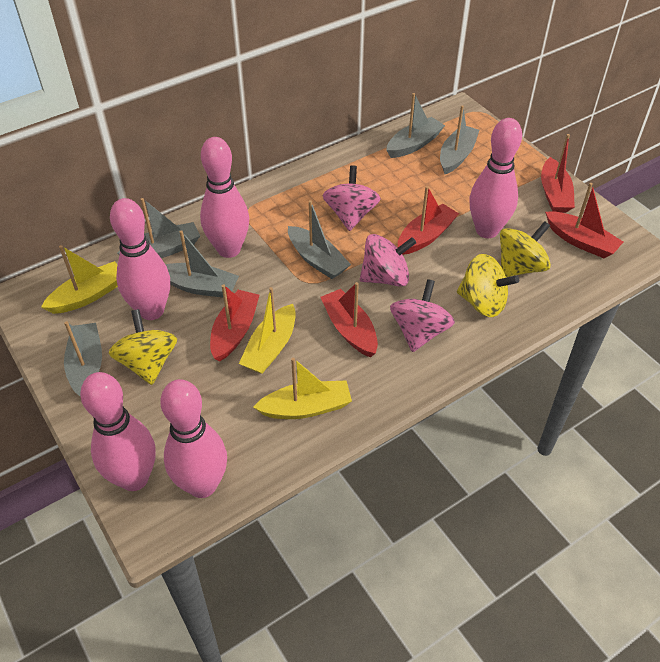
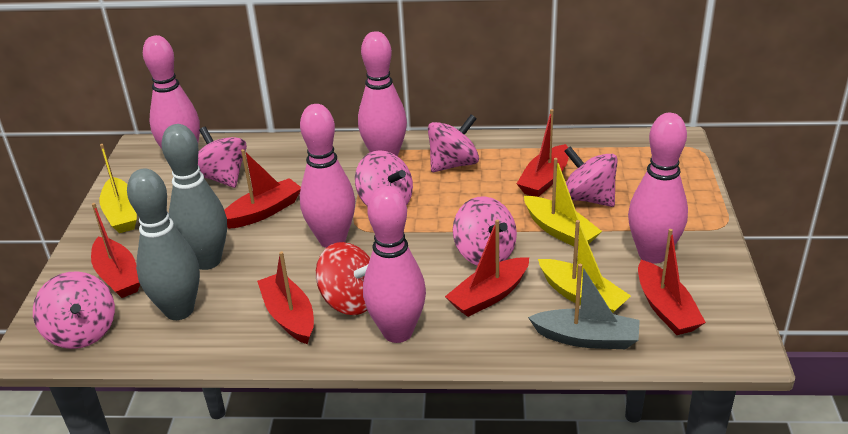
grey boat: [64,321,102,397] [117,198,200,258] [165,230,239,297] [288,200,351,279] [386,93,445,158] [440,105,479,174] = 6 -> [528,264,640,349] = 1
grey bowling pin: none = 0 -> [127,168,200,320] [161,124,227,270] = 2
pink spinning top: [323,166,381,231] [360,234,416,287] [390,279,455,352] = 3 -> [33,271,115,349] [198,127,247,188] [355,150,413,207] [428,114,479,172] [453,196,517,266] [564,146,618,207] = 6
red boat: [210,285,259,362] [320,282,378,357] [398,186,459,255] [541,134,575,213] [545,183,623,258] = 5 -> [91,203,140,298] [224,149,301,229] [257,251,314,344] [445,220,529,317] [517,109,569,197] [638,229,706,335] = 6
red spinning top: none = 0 -> [316,242,370,315] = 1
yellow spinning top: [109,309,177,385] [457,254,519,317] [500,221,551,277] = 3 -> none = 0

